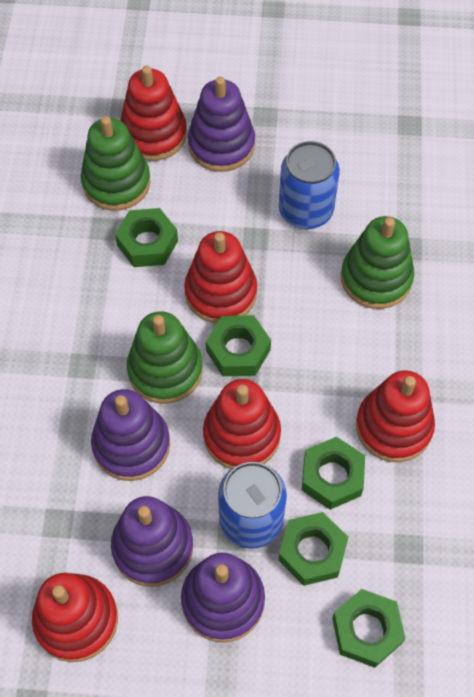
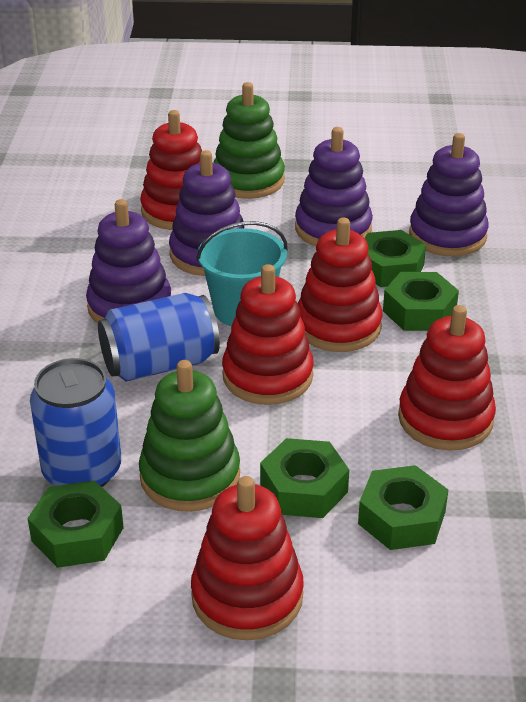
green stacking toy: [81,116,151,211] [127,311,203,404] [341,216,414,309] = 3 -> [139,360,240,512] [213,82,285,199] = 2
turquoise bucket: none = 0 -> [196,221,288,326] = 1

